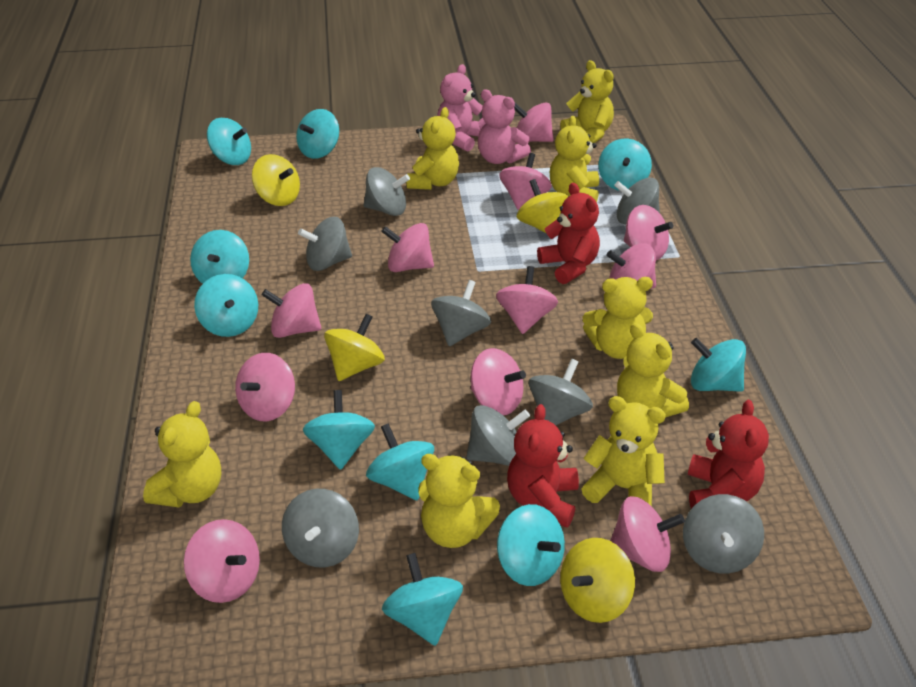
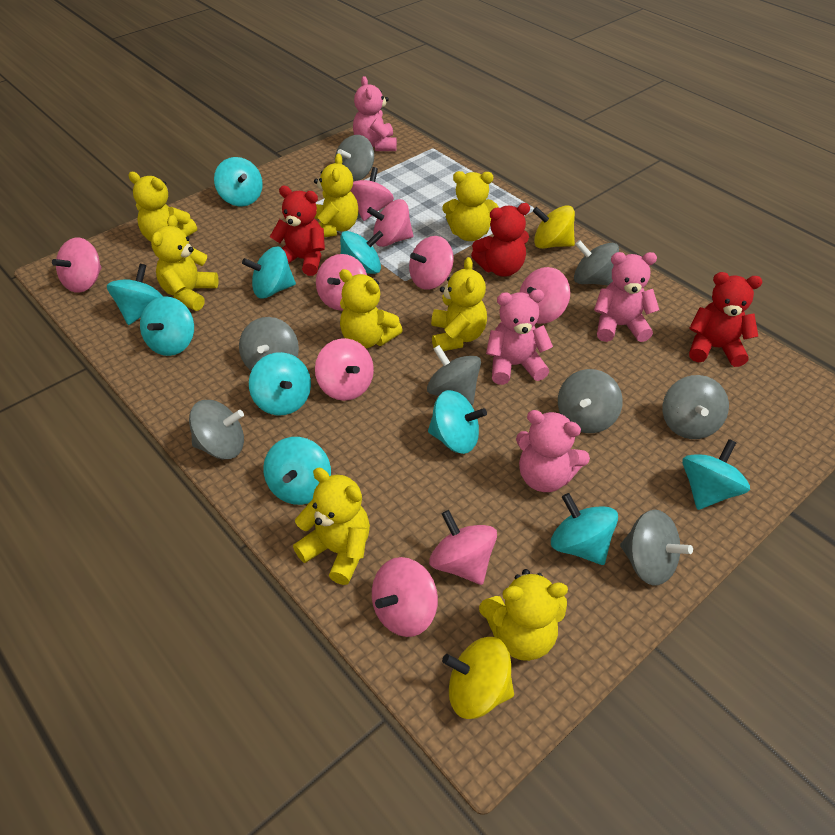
pink spinning top: [184,519,260,603] [235,353,295,421] [262,283,321,338] [381,223,434,272] [471,348,526,415] [496,266,558,334] [499,153,552,210] [514,102,554,142] [607,243,656,289] [610,496,685,572] [624,205,673,260] = 11 -> [52,237,102,293] [315,338,374,401] [316,254,367,311] [350,167,394,221] [367,199,414,247] [372,557,438,637] [409,236,454,290] [429,510,497,585] [520,267,570,324] = 9
pink teddy bear: [437,64,483,151] [478,89,531,164] = 2 -> [353,76,397,151] [486,289,553,385] [516,410,590,492] [594,252,659,342] = 4
yellow spinning top: [252,154,300,206] [324,314,385,381] [516,179,569,234] [560,538,635,623] = 4 -> [442,637,514,719] [533,205,575,249] = 2

